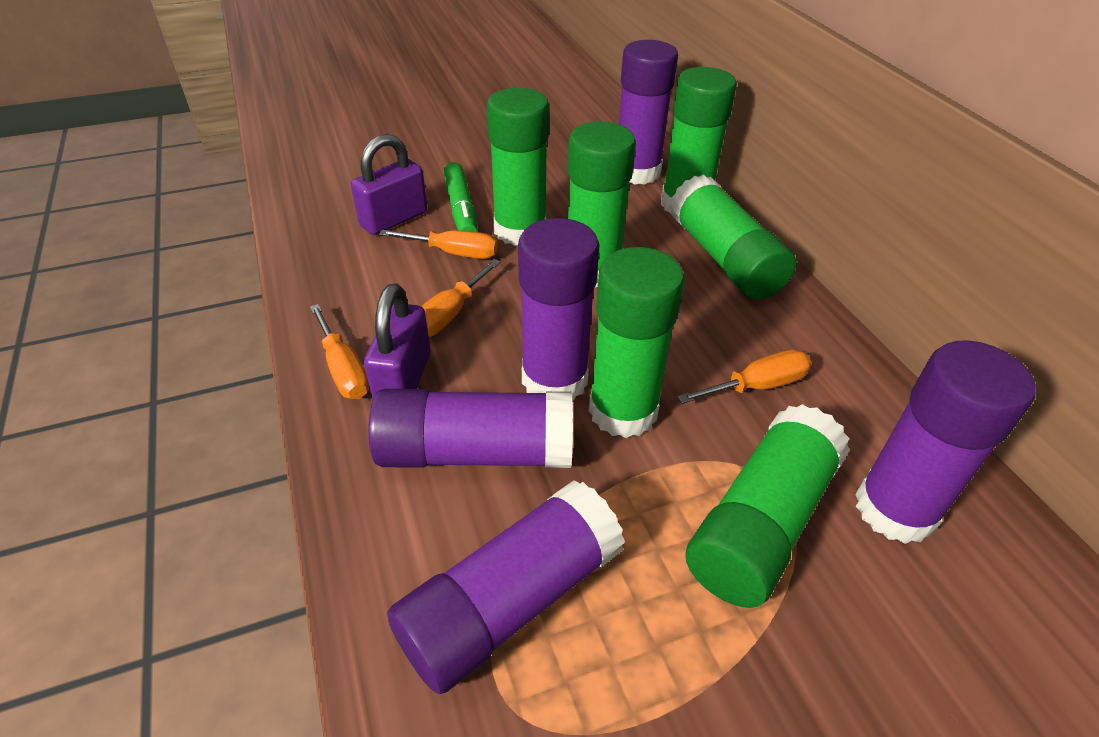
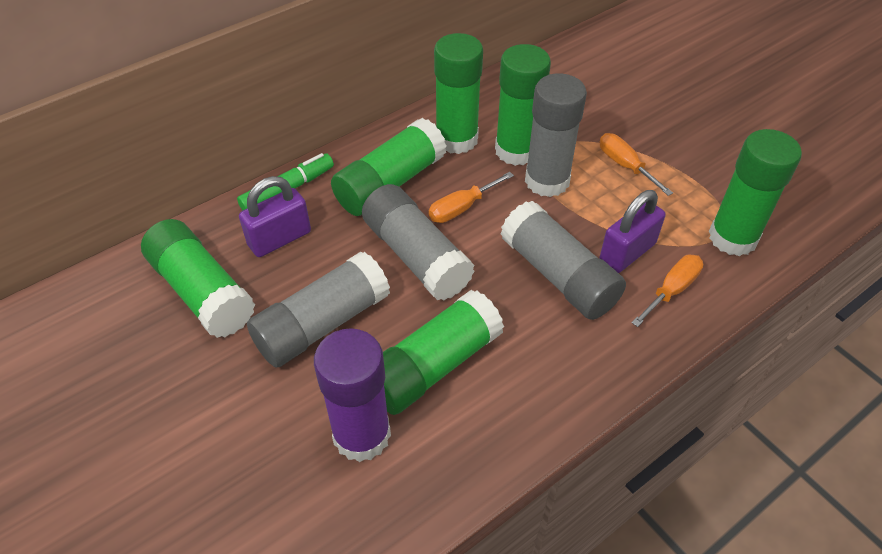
grey glue stick: none = 0 -> [247,252,390,368] [362,184,475,301] [500,201,626,320] [525,73,587,197] = 4
orange screwdriver: [310,304,369,399] [379,230,498,259] [421,259,501,337] [677,350,812,404] = 4 -> [429,172,514,223] [599,133,673,196] [631,255,703,327] = 3
purple glue stick: [369,389,573,468] [387,480,625,694] [518,218,599,401] [619,40,678,185] [855,341,1036,544] = 5 -> [314,328,391,462] = 1

